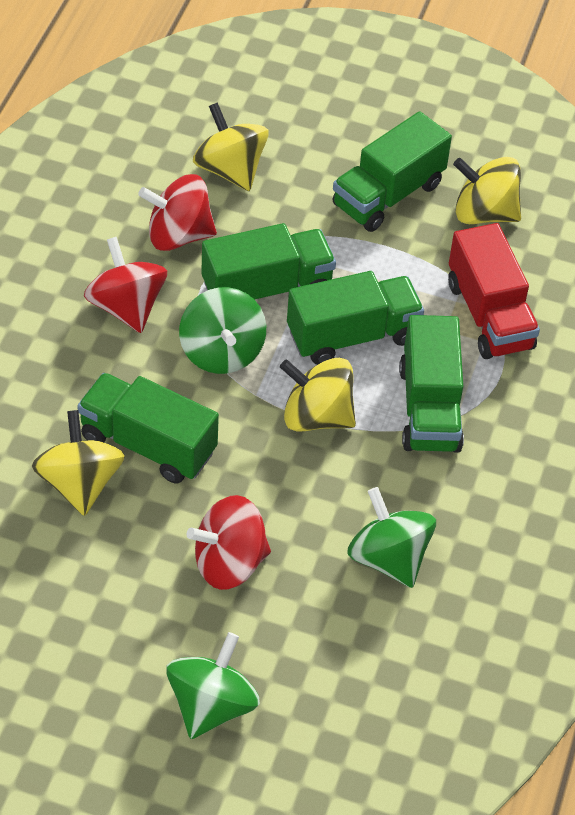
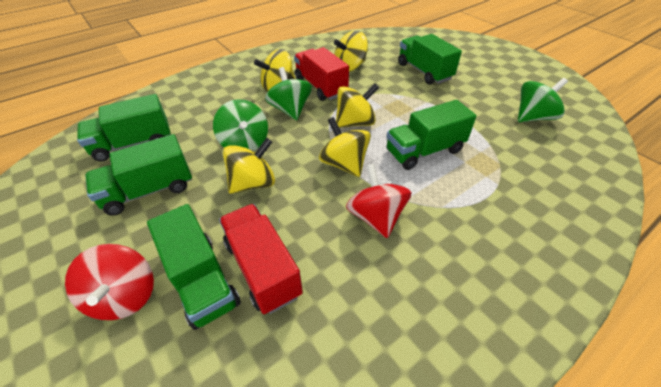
red spinning top: [84,237,167,333] [138,174,217,251] [187,495,271,590] = 3 -> [65,244,154,320] [346,164,411,238] = 2
red truck: [448,223,540,359] = 1 -> [219,204,303,314] [294,47,349,101] = 2
yellow spinning top: [32,410,125,516] [193,102,269,191] [280,358,356,432] [453,157,521,224] = 4 -> [223,138,275,194] [254,49,295,92] [319,117,371,177] [334,31,368,72] [336,84,379,128] = 5

